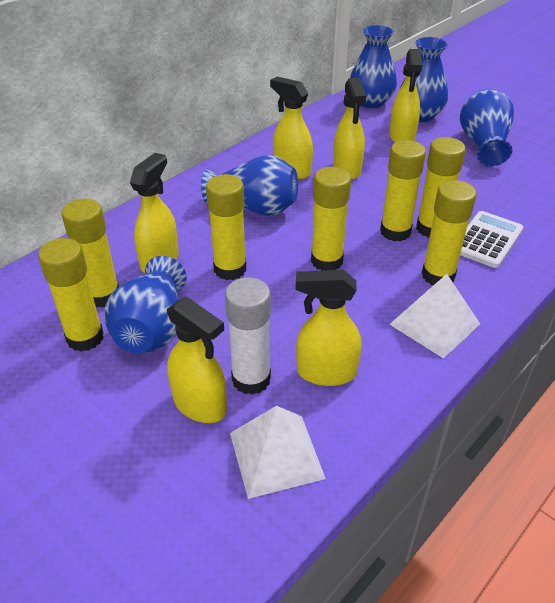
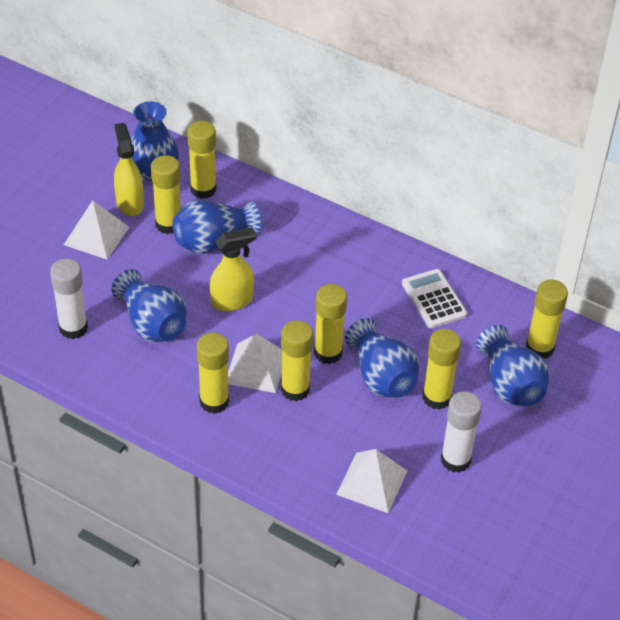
white glue stick: [225,277,271,395] = 1 -> [50,259,88,339] [441,391,482,473] = 2
white pyramid: [230,406,326,499] [389,274,480,359] = 2 -> [64,200,129,259] [228,333,282,393] [336,449,407,513] = 3
yellow spray bottle: [130,153,179,273] [167,296,227,423] [270,77,313,179] [295,270,362,386] [333,78,366,180] [389,49,422,143] = 6 -> [114,123,144,216] [210,227,256,311] = 2

